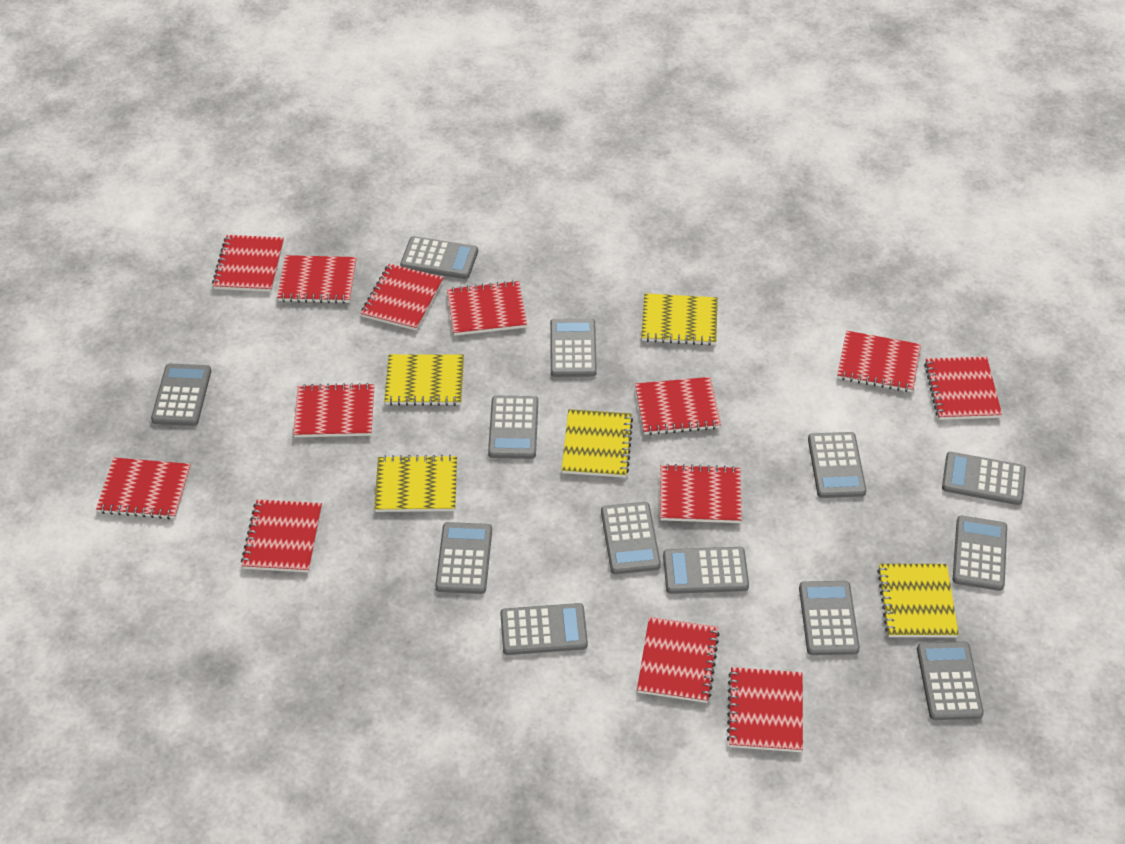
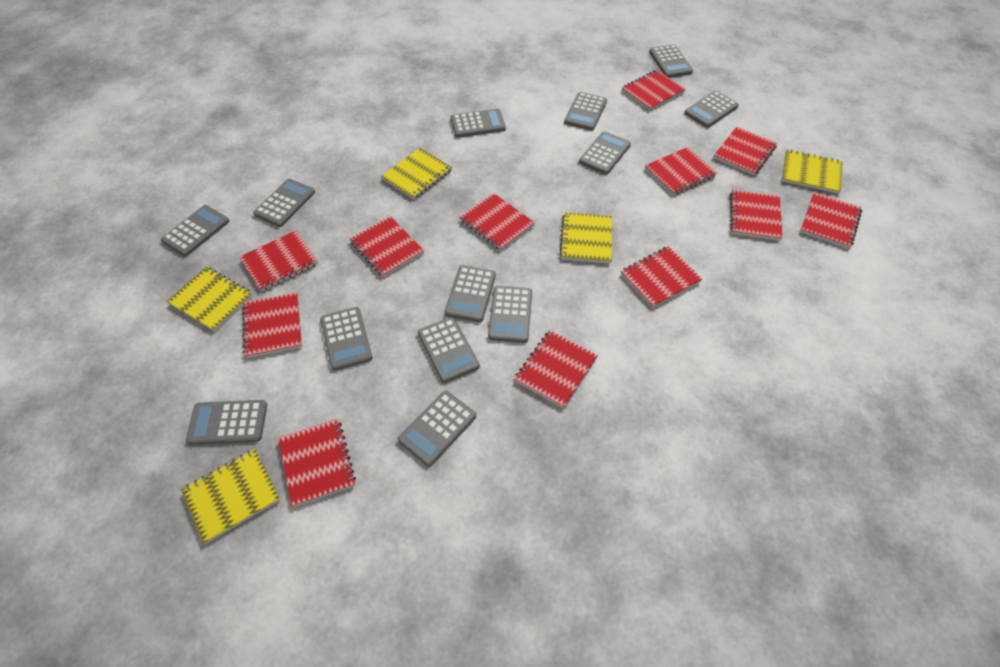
red notebook: [96,458,191,519] [212,235,284,292] [241,499,322,572] [277,255,357,304] [293,383,374,437] [361,264,444,331] [447,280,527,336] [635,377,721,435] [637,617,720,703] [660,464,742,523] [727,667,803,752] [837,331,921,392] [924,357,1002,420] = 13 -> [240,231,318,291] [242,293,302,358] [278,418,356,507] [349,216,424,277] [460,193,535,250] [514,330,598,408] [621,246,702,308] [622,70,686,111] [645,147,717,195] [714,127,777,175] [730,190,783,241] [800,192,862,248] = 12

